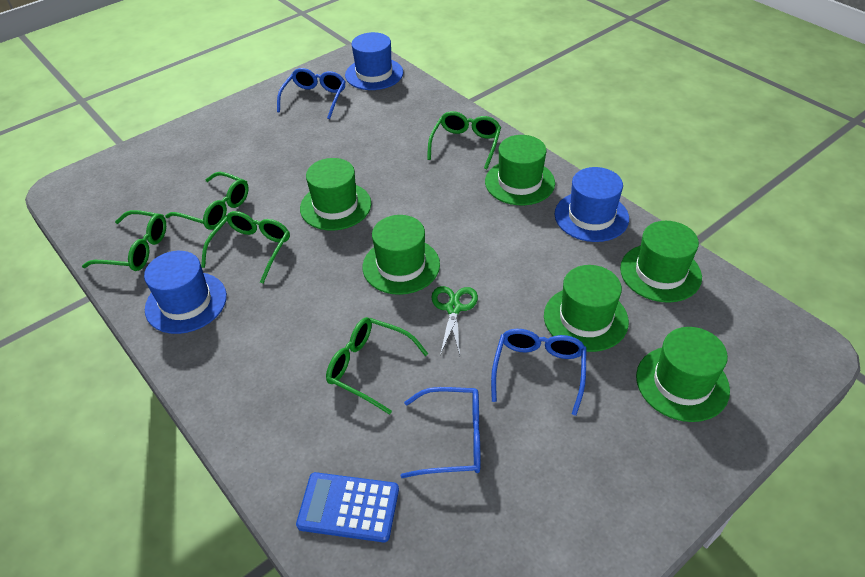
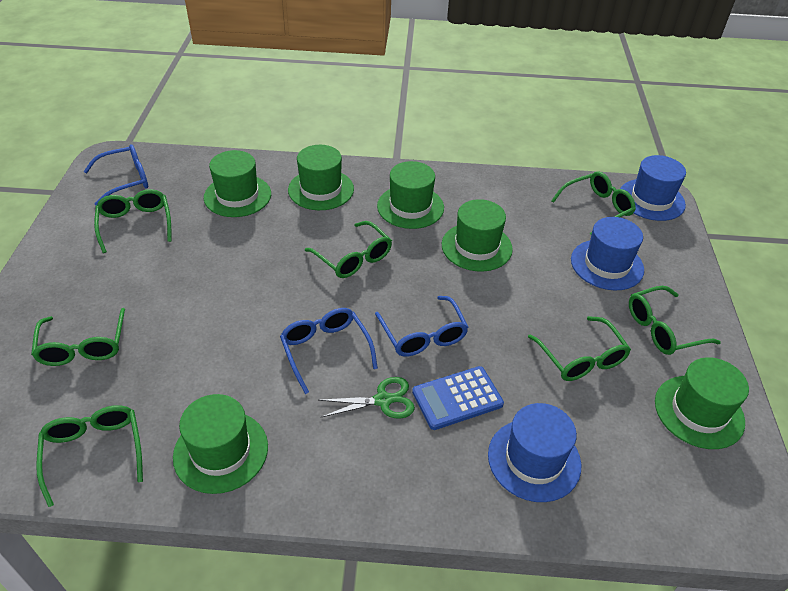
green glasses: [82,210,166,271] [165,172,249,230] [201,211,290,284] [326,317,428,415] [427,111,501,169] = 5 -> [31,308,125,366] [36,405,143,507] [94,189,172,253] [305,221,392,278] [528,316,631,381] [551,171,636,235] [629,286,721,355] = 7

